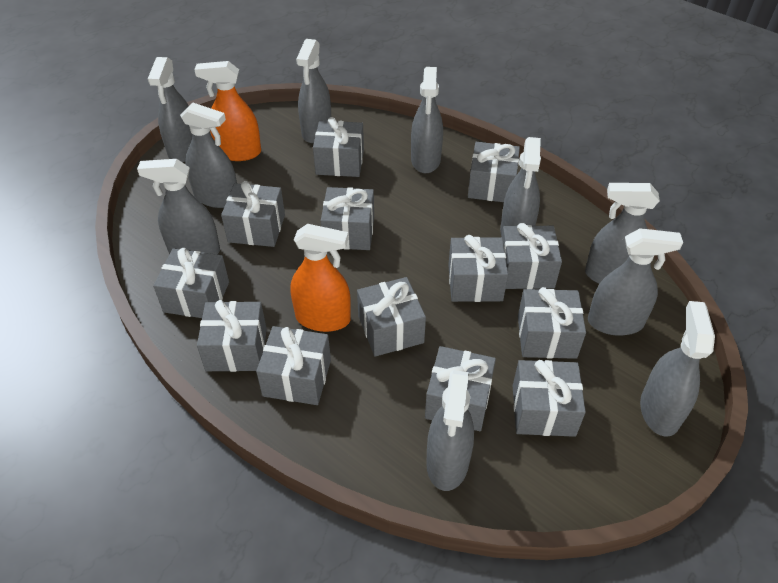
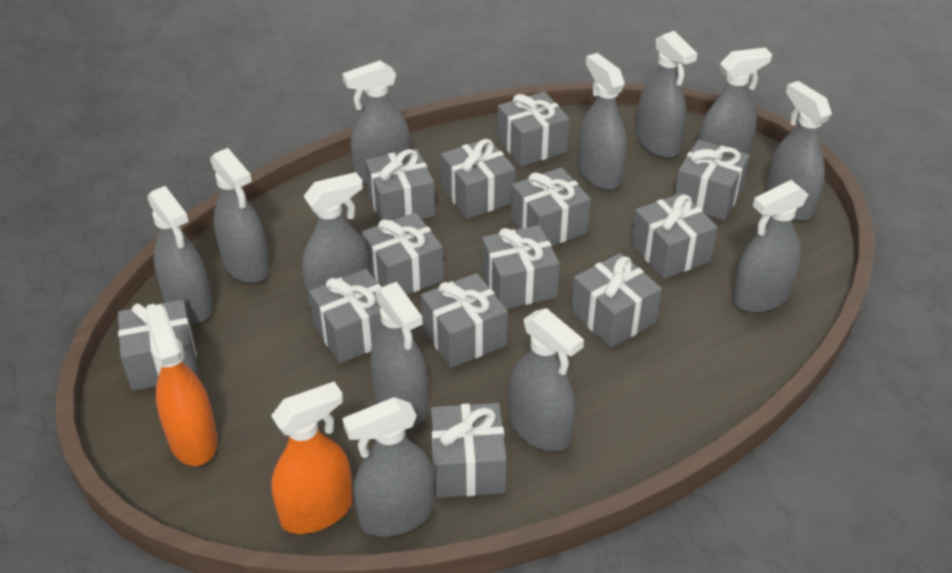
grey spray bottle: [137,159,220,254] [148,57,193,162] [180,103,237,208] [296,39,331,143] [411,67,443,173] [426,370,474,491] [500,137,541,236] [585,183,660,283] [588,228,683,336] [640,301,715,437] = 10 -> [148,186,213,324] [210,148,269,283] [302,172,369,306] [342,397,434,537] [343,60,410,184] [371,282,428,425] [509,308,584,452] [578,53,627,190] [636,31,698,158] [698,48,772,155] [733,180,809,313] [766,81,832,221] = 12

